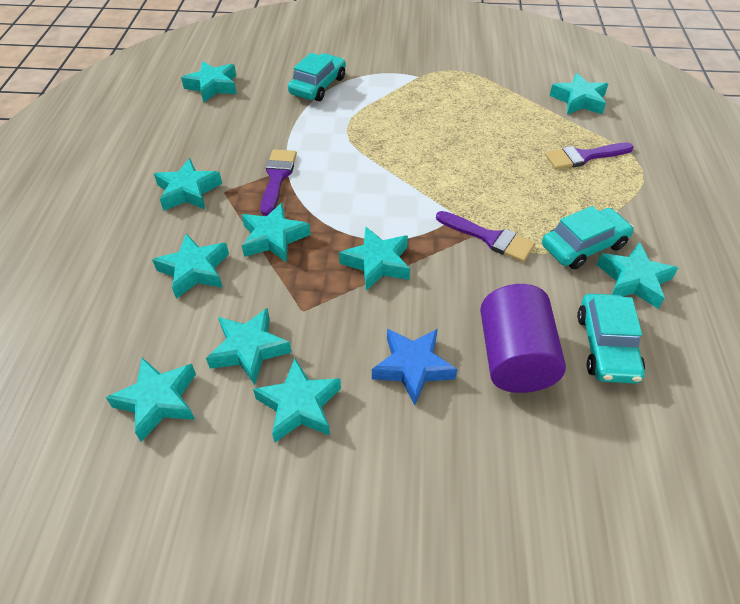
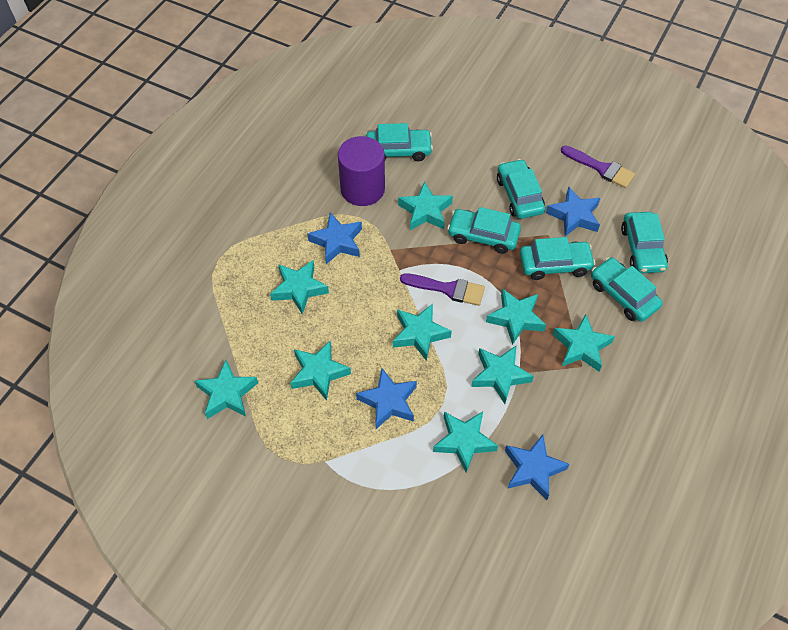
blue star: [372,329,457,405] = 1 -> [307,213,362,264] [356,368,417,429] [505,434,570,500] [546,187,600,236] = 4
purple brush: [260,149,297,216] [436,211,535,262] [545,143,634,170] = 3 -> [400,273,485,306] [561,146,635,188] = 2
turquoise car: [288,53,346,101] [542,206,634,269] [577,294,645,384] = 3 -> [366,123,433,162] [447,207,521,254] [497,159,545,219] [520,237,595,280] [591,257,663,322] [621,212,668,273] = 6
turquoise star: [106,357,196,442] [152,234,229,299] [154,158,222,211] [181,61,237,103] [206,308,292,385] [242,202,310,262] [253,358,341,442] [339,227,410,291] [549,73,608,115] [597,242,678,309] = 10 -> [195,360,258,419] [270,260,329,314] [290,340,351,401] [393,304,452,361] [398,181,453,230] [433,412,498,473] [471,345,534,404] [486,288,546,345] [553,314,615,372] = 9

